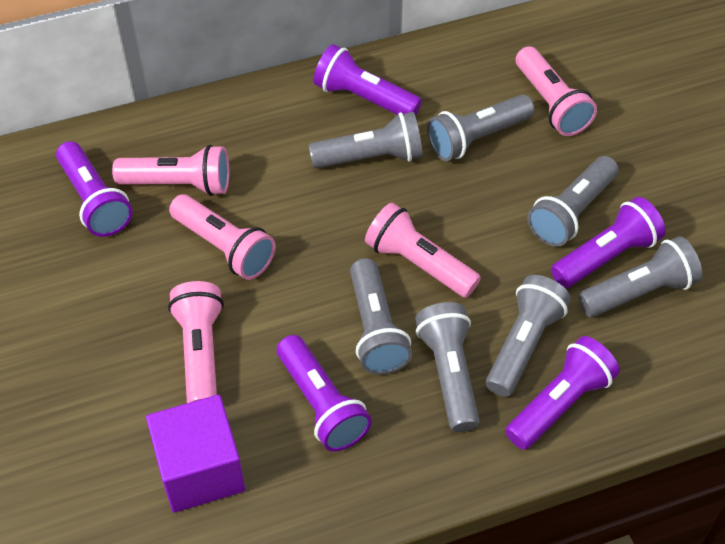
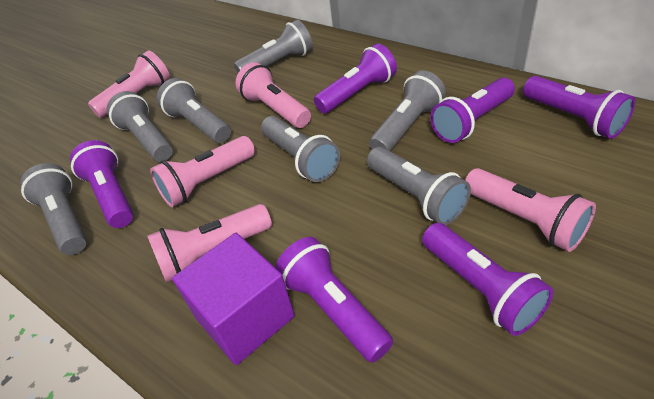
purple flashlight: [56,141,133,237] [277,335,372,452] [314,44,422,116] [505,336,620,450] [551,197,666,288] = 5 -> [70,140,133,228] [275,237,393,363] [314,44,397,113] [422,223,553,336] [430,77,515,143] [523,76,635,139] = 6

